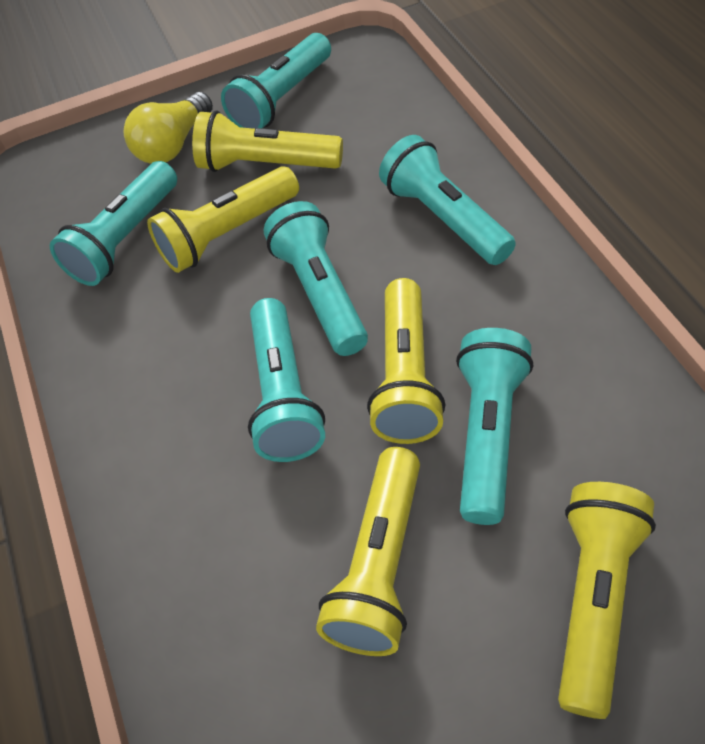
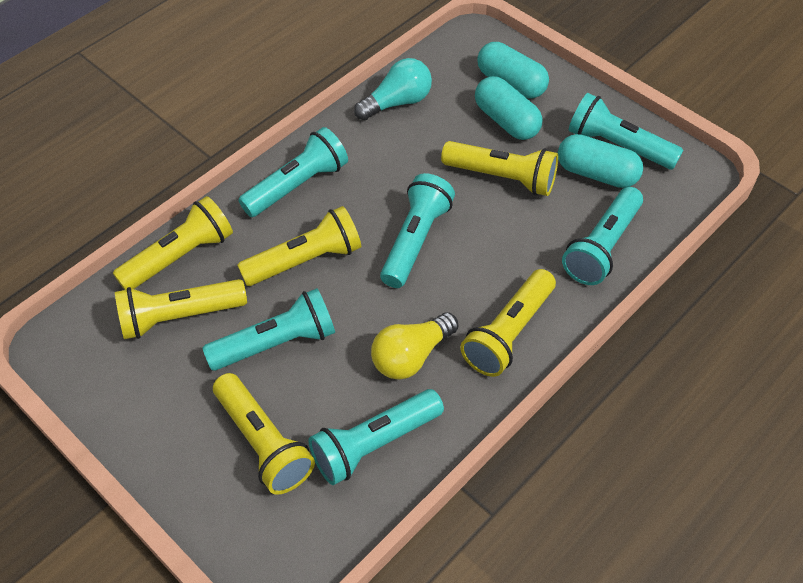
turquoise capsule: none = 0 -> [475,76,542,140] [477,42,549,98] [558,134,643,188] = 3
turquoise light bulb: none = 0 -> [354,58,432,120] = 1
yellow flashlight: [147,167,299,273] [192,110,343,172] [316,447,420,656] [367,278,445,444] [558,482,656,719] = 5 -> [113,196,233,290] [115,279,247,339] [213,373,315,495] [237,206,361,286] [441,141,558,196] [460,269,556,377] = 6

